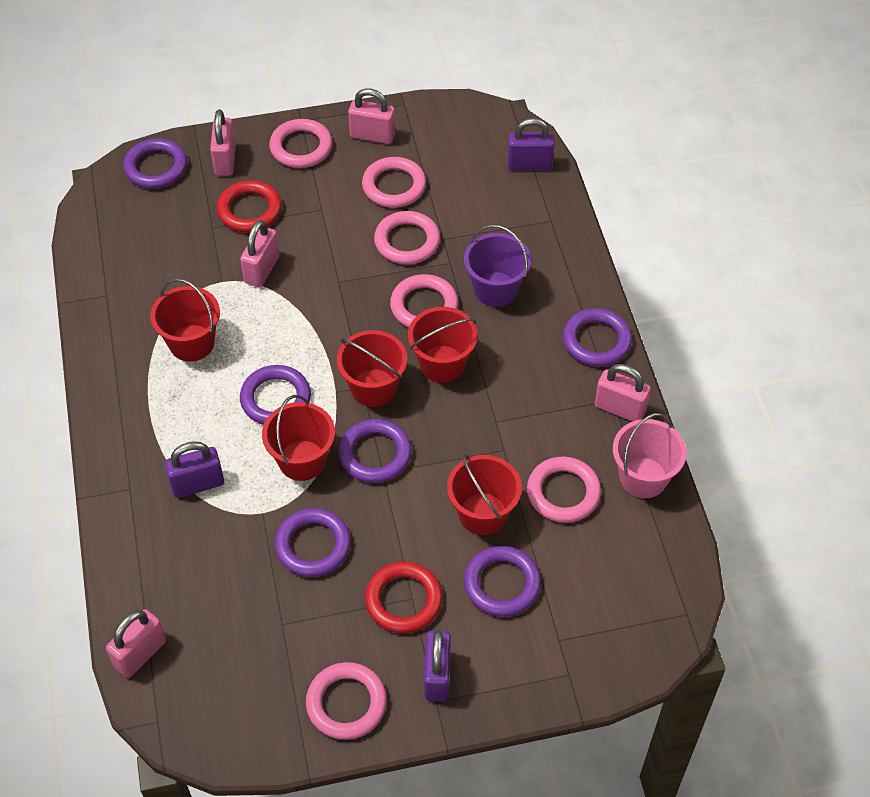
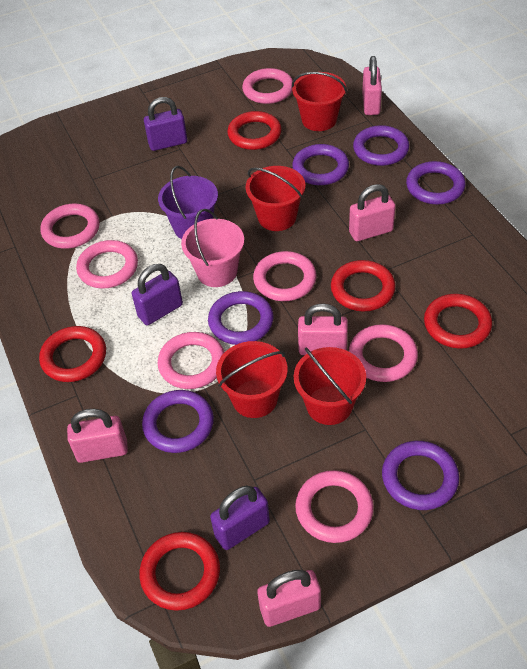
pink ring: [269,119,332,168] [306,662,387,740] [362,157,426,208] [374,211,440,265] [390,274,458,328] [527,457,601,523] = 6 -> [41,204,100,249] [76,240,138,289] [158,332,224,389] [242,68,293,104] [253,251,317,301] [295,470,374,543] [349,324,418,382] = 7
red bucket: [150,278,220,362] [262,395,335,481] [337,330,407,407] [408,307,478,383] [447,454,522,535] = 5 -> [216,341,288,418] [245,166,305,231] [292,72,347,131] [294,347,366,425] = 4
red ring: [217,180,282,232] [365,562,443,633] = 2 -> [39,326,106,382] [139,532,220,611] [227,111,282,150] [331,260,396,312] [424,294,492,349] = 5

